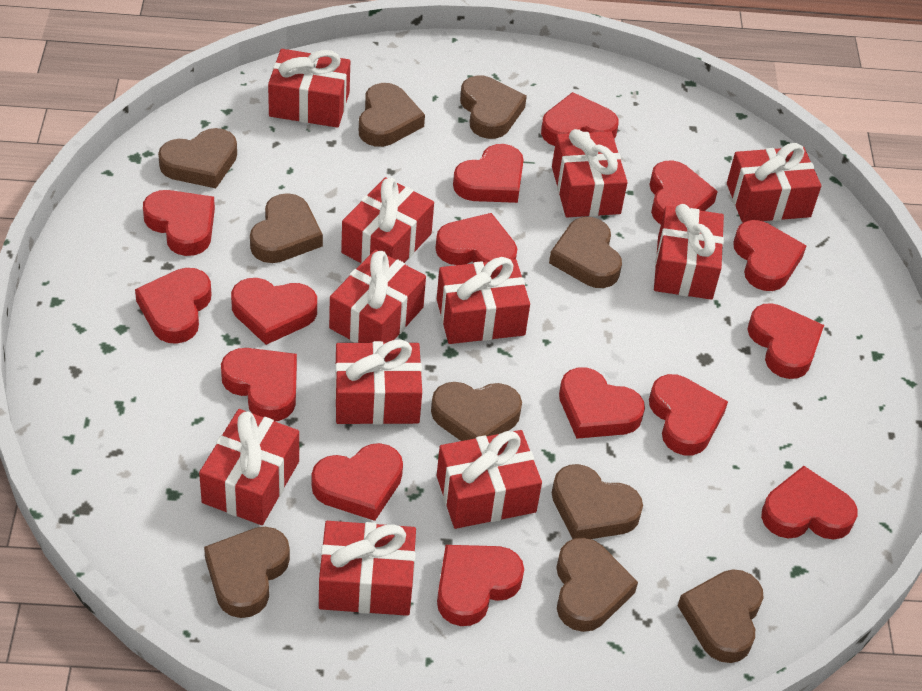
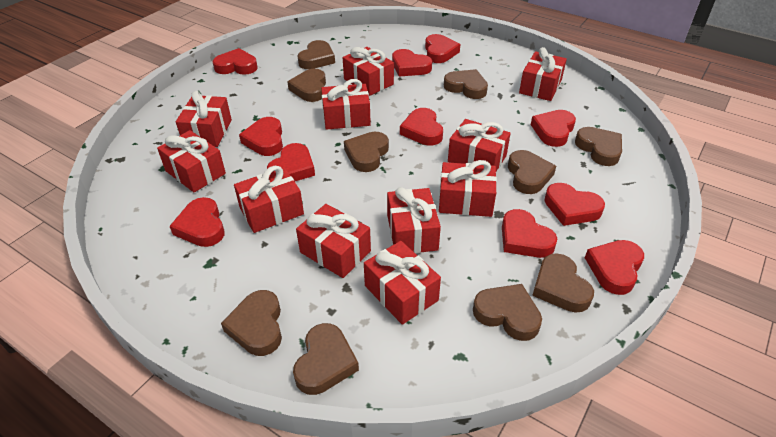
red heart: [135,268,211,344] [143,190,215,256] [221,348,297,421] [231,278,317,345] [311,443,403,521] [435,213,517,265] [437,545,524,626] [453,144,524,203] [541,92,619,146] [559,367,645,439] [649,160,718,224] [649,374,728,455] [733,220,806,291] [747,303,824,379] [761,466,857,540] = 15 -> [170,197,225,247] [213,48,258,75] [239,117,283,156] [267,143,315,182] [392,49,432,77] [400,108,443,146] [425,34,460,63] [502,209,557,258] [531,110,576,147] [544,183,605,226] [585,240,644,295] = 11

